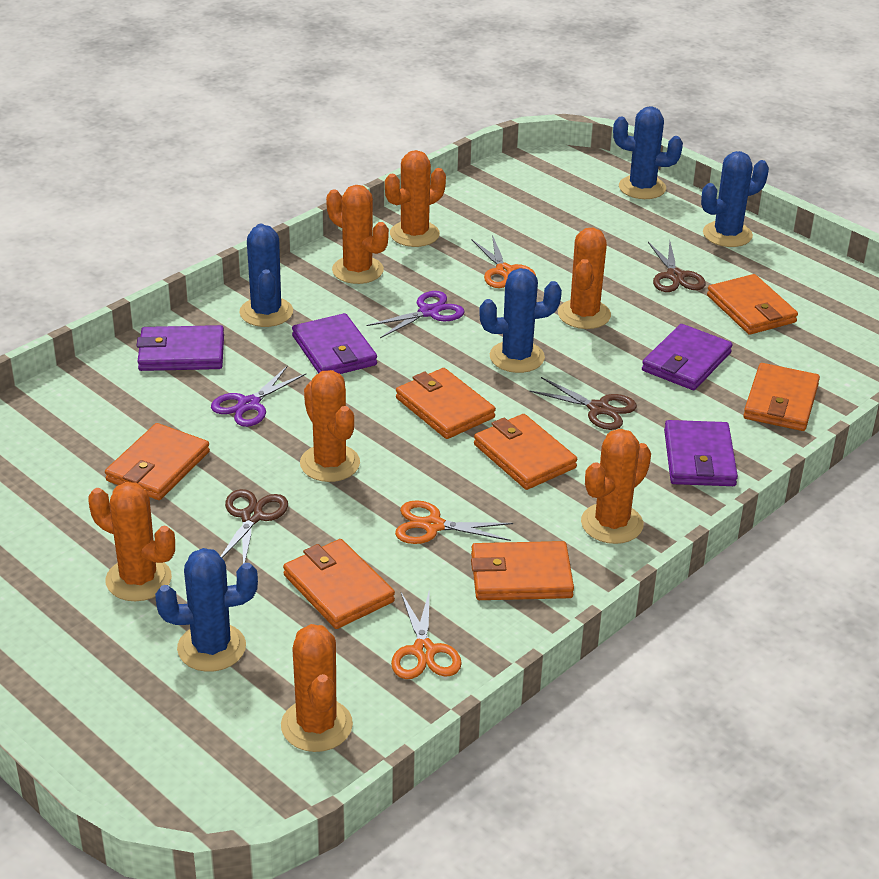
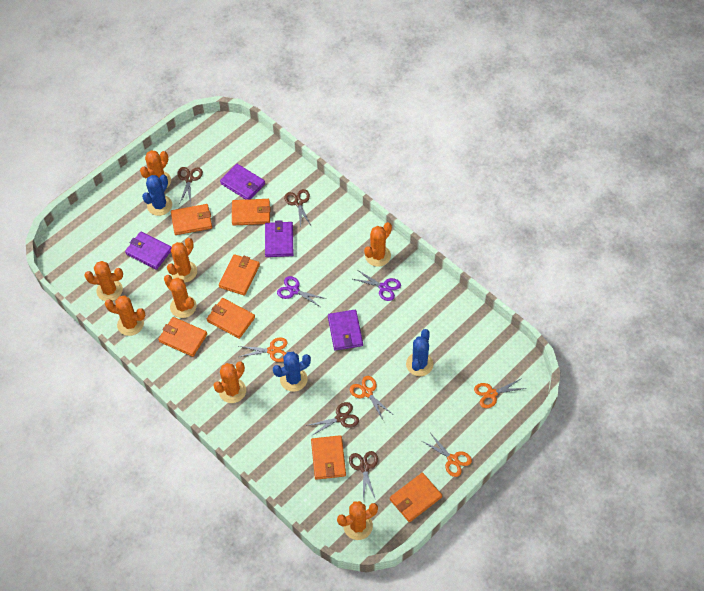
blue cactus: [155,548,258,672] [240,224,293,327] [479,268,562,373] [613,106,683,199] [701,151,769,247] = 5 -> [142,175,172,216] [273,352,311,392] [406,329,434,376] = 3
brown scissors: [220,489,288,564] [529,377,637,430] [648,241,706,292] = 3 -> [177,167,203,204] [284,189,312,227] [306,402,359,436] [349,451,378,500] = 4
orange cactus: [88,482,175,601] [281,624,353,752] [300,370,360,482] [326,185,389,284] [385,150,446,247] [558,228,611,329] [581,429,651,544] = 7 -> [85,261,123,301] [105,296,145,336] [140,150,171,188] [164,275,197,318] [167,238,197,283] [213,362,246,403] [337,501,378,540] [364,222,392,267] = 8
orange scissors: [391,589,462,679] [395,500,513,544] [472,235,536,288] = 3 -> [239,338,288,362] [350,376,392,420] [422,434,472,477] [474,378,527,408] = 4

